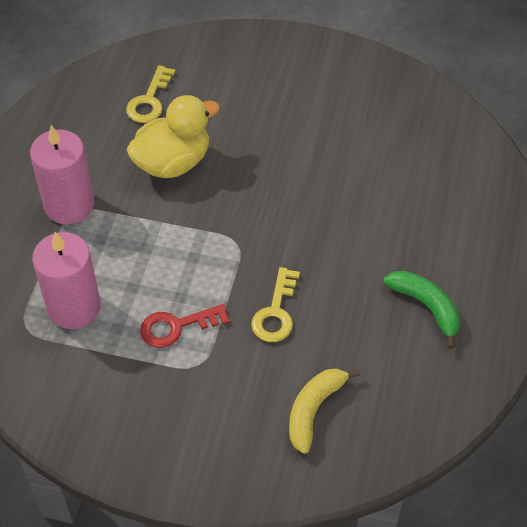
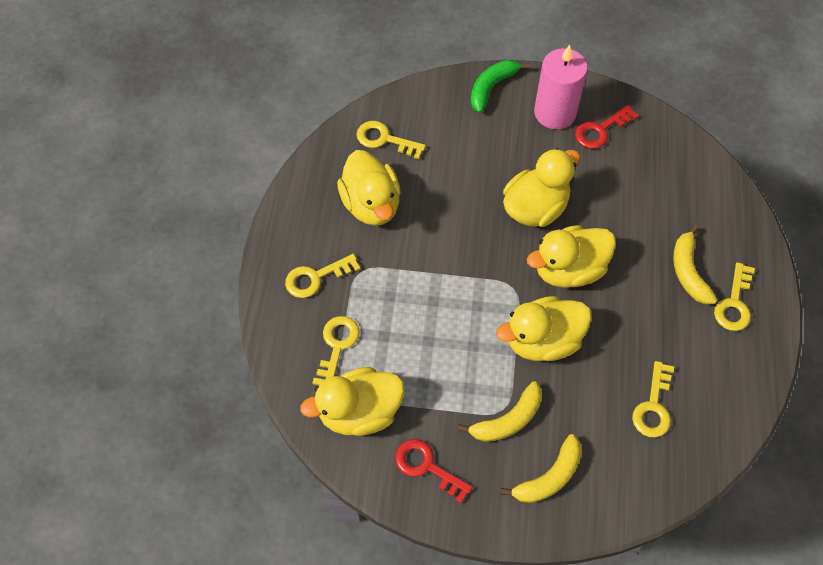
pink candle: [30,125,94,224] [32,232,101,329] = 2 -> [534,45,588,129] = 1
red key: [140,304,229,348] = 1 -> [395,439,473,504] [575,105,638,149] = 2
yellow banana: [289,368,360,454] = 1 -> [458,381,542,442] [500,434,582,503] [673,225,717,304] = 3
yellow duck: [126,95,220,178] = 1 -> [300,367,405,436] [337,150,401,226] [496,296,592,361] [503,148,580,227] [527,225,616,288] = 5
yellow key: [126,65,175,123] [251,267,300,342] = 2 -> [285,254,360,298] [312,316,360,385] [356,121,426,159] [632,361,674,437] [714,262,755,331] = 5

